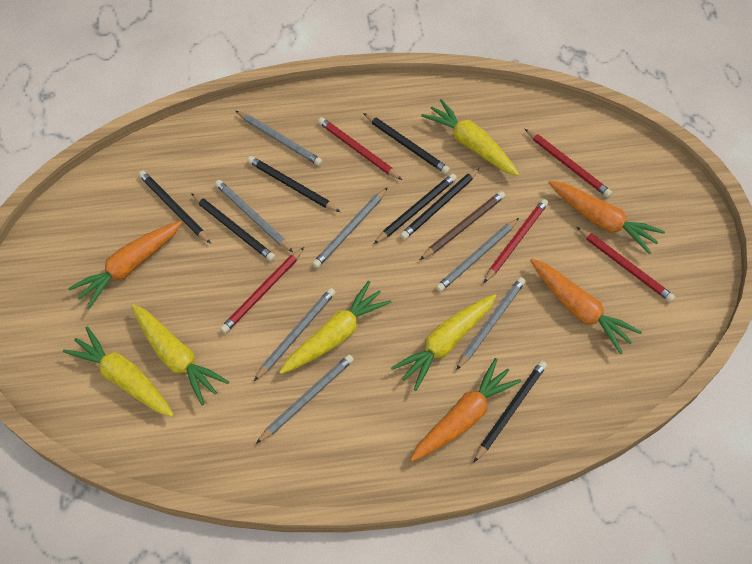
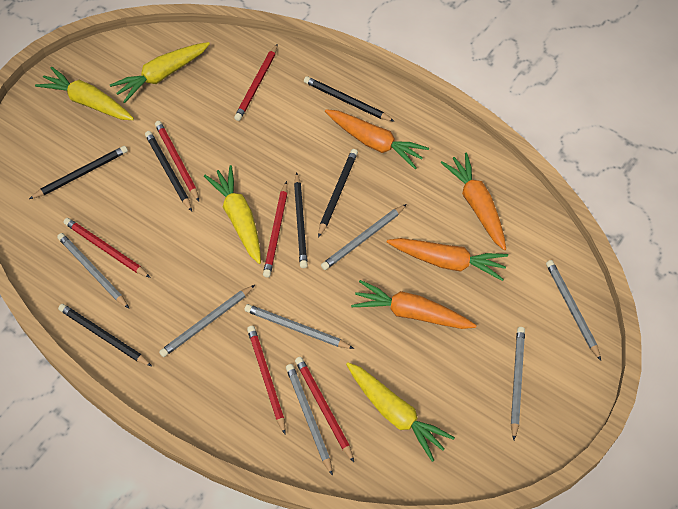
black pencil: [138,170,211,244] [191,193,275,261] [248,156,340,212] [363,113,450,174] [374,173,457,244] [400,168,480,240] [473,361,547,463] = 7 -> [29,146,128,199] [58,304,152,366] [145,131,192,212] [294,172,308,268] [304,76,395,122] [318,149,358,238] = 6
brown pencil: [420,191,505,260] = 1 -> none = 0
red pencil: [220,247,304,333] [318,117,402,180] [484,199,548,283] [525,129,612,197] [577,227,675,302] = 5 -> [64,218,151,278] [155,121,199,201] [234,44,278,121] [247,326,286,435] [263,181,288,278] [295,357,354,462] = 6
yellow carrot: [63,327,174,417] [132,304,229,405] [279,281,392,374] [391,294,496,391] [421,99,519,176] = 5 -> [35,66,134,120] [110,42,210,103] [204,165,261,264] [346,362,455,462] = 4

